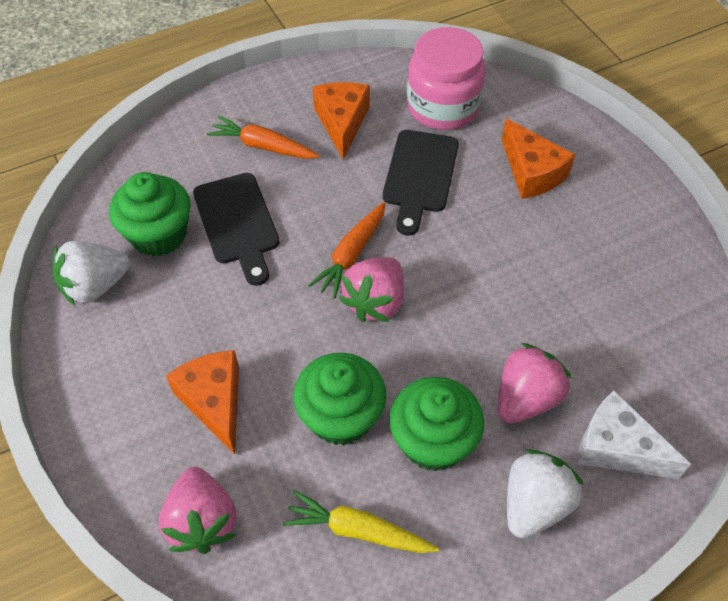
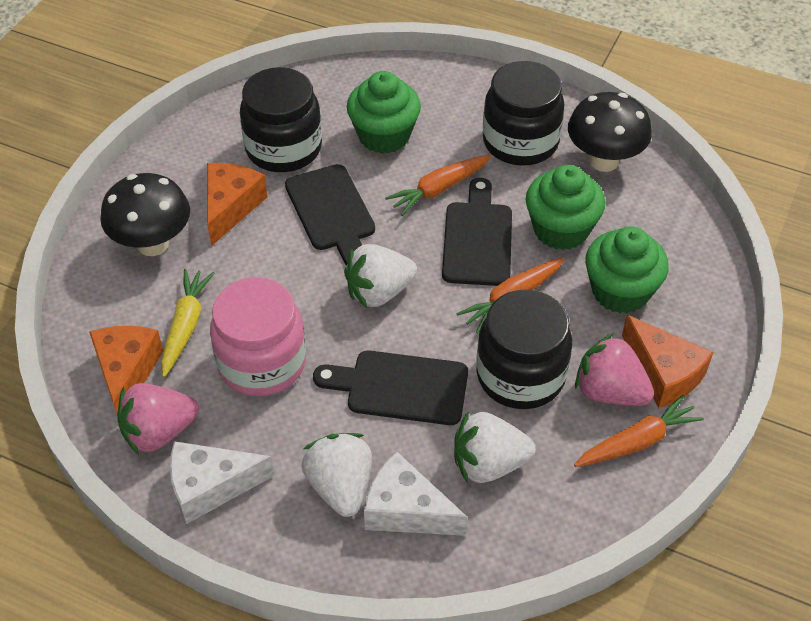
black cutting board: [193,173,280,286] [383,130,459,236] = 2 -> [285,164,375,266] [313,350,468,425] [442,178,512,286] = 3
black jar: none = 0 -> [240,67,322,172] [476,289,572,409] [483,61,565,166] = 3
black mushroom: none = 0 -> [100,173,190,256] [568,92,652,172] = 2
orange carrot: [207,116,319,159] [308,202,386,299] = 2 -> [385,154,492,216] [456,257,564,334] [574,395,704,467] = 3
pink strawberry: [159,467,236,554] [339,257,404,322] [498,343,572,423] = 3 -> [117,383,199,455] [575,333,654,406] = 2
white cheese: [577,391,691,479] = 1 -> [170,441,274,524] [364,452,468,536] = 2
white strawberry: [53,241,130,306] [507,449,585,538] = 2 -> [301,433,372,517] [344,244,417,308] [454,412,535,483] = 3

